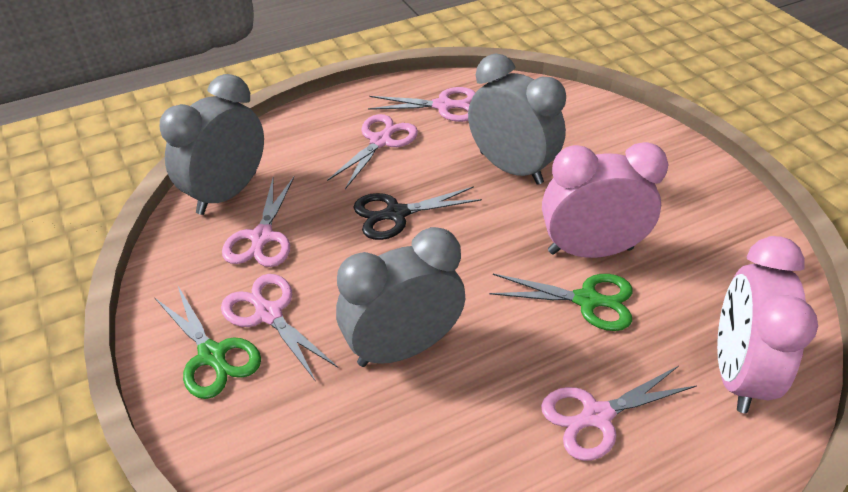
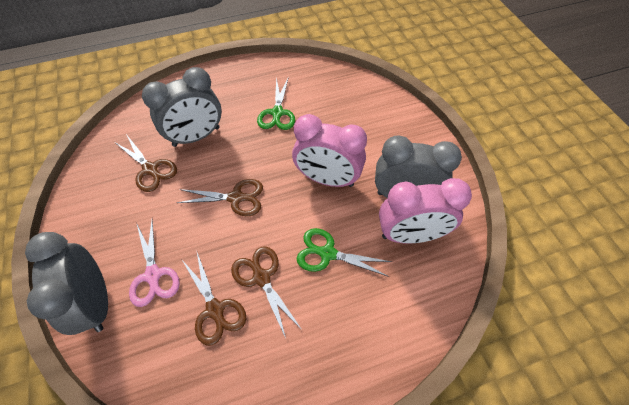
black scissors: [353,186,482,240] = 1 -> none = 0
brown scissors: none = 0 -> [116,134,177,192] [177,179,263,216] [182,253,246,346] [231,246,302,338] = 4
pink scissors: [221,274,338,382] [222,177,294,267] [327,114,418,189] [368,87,475,122] [541,366,697,461] = 5 -> [129,220,180,307] = 1

